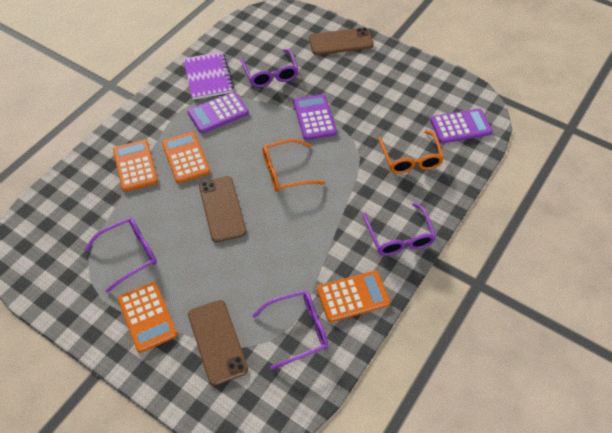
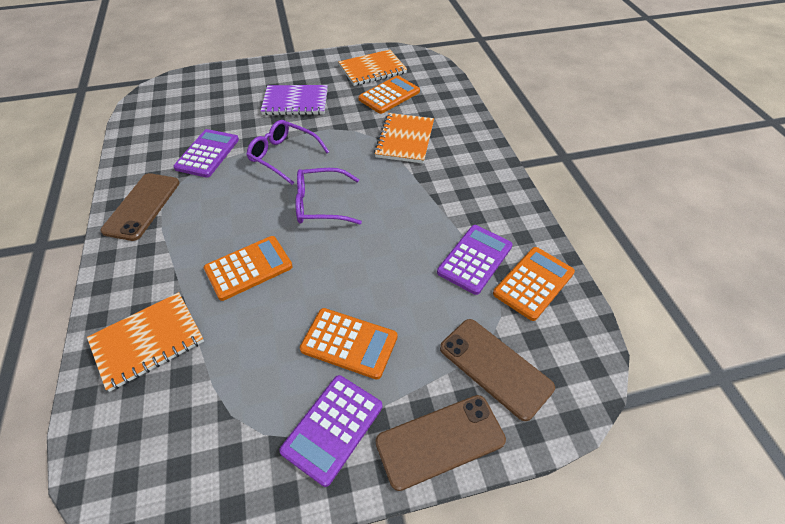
orange glasses: [263,139,325,192] [378,130,444,174] = 2 -> none = 0
orange notebook: none = 0 -> [87,292,204,392] [338,50,407,86] [374,113,434,163] = 3
purple glasses: [84,218,157,293] [241,49,299,87] [252,290,328,370] [363,202,436,256] = 4 -> [246,120,329,185] [295,168,362,224] = 2

